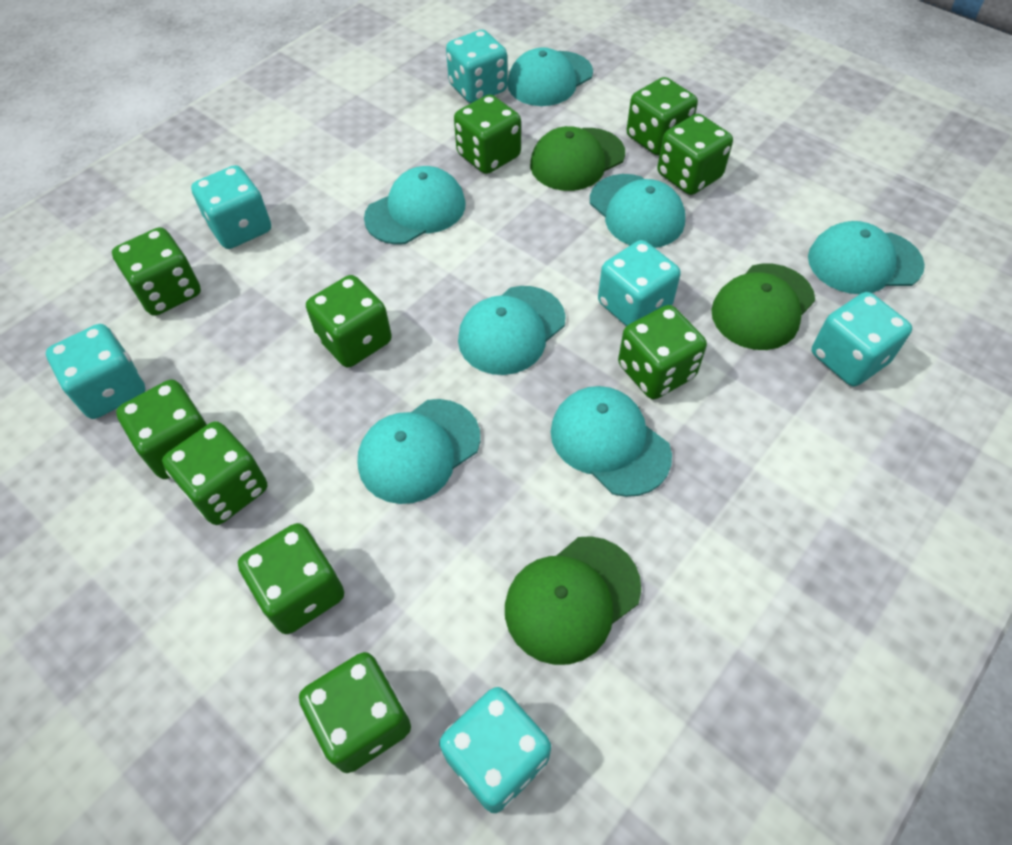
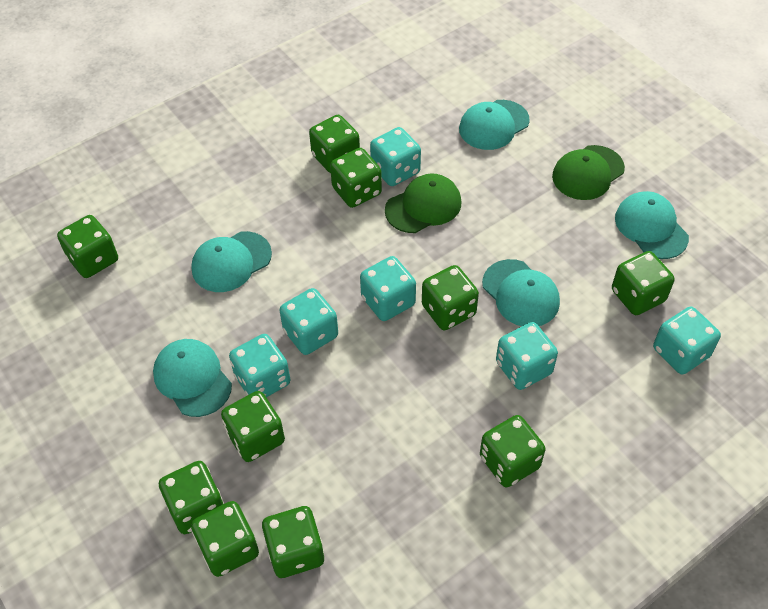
green cap: [505,536,641,665] [530,126,625,191] [711,263,815,350] = 3 -> [385,173,461,233] [552,145,625,200] = 2
turquoise cap: [358,399,480,504] [364,166,466,245] [458,286,566,375] [508,47,593,106] [551,386,672,497] [590,174,685,248] [808,221,925,294] = 7 -> [153,339,232,417] [191,231,272,292] [459,100,530,150] [482,259,560,326] [615,191,689,259] = 5

